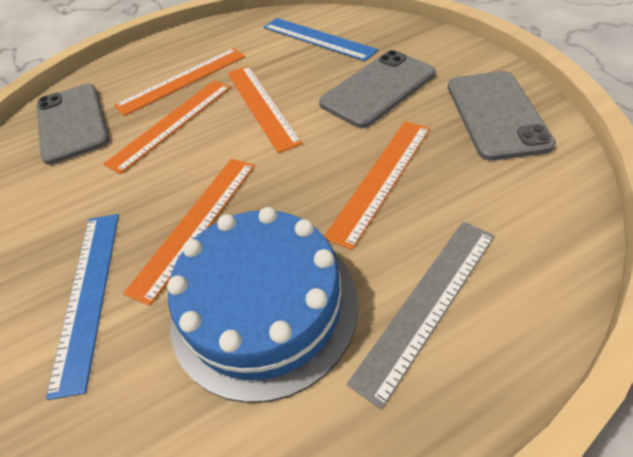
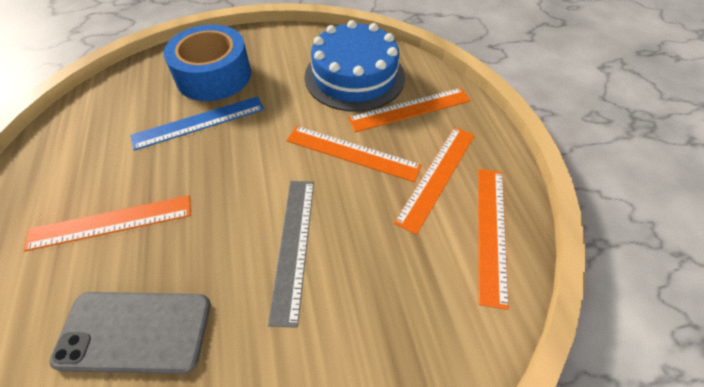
blue ruler: [46,214,119,400] [264,18,378,61] = 2 -> [130,96,264,151] = 1
blue tape: none = 0 -> [163,25,251,101] = 1
grey phone: [36,84,109,165] [319,50,436,128] [448,71,556,161] = 3 -> [49,292,211,374] = 1

